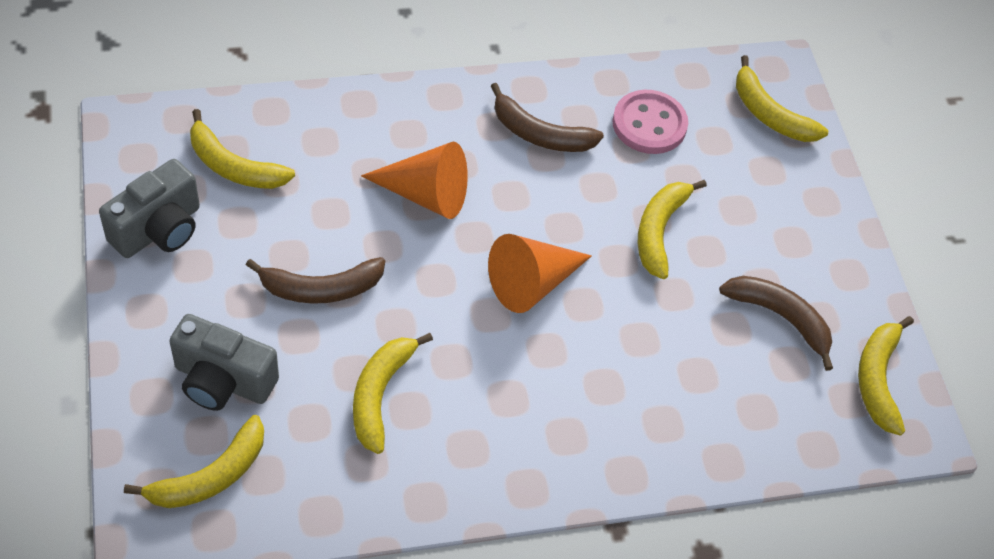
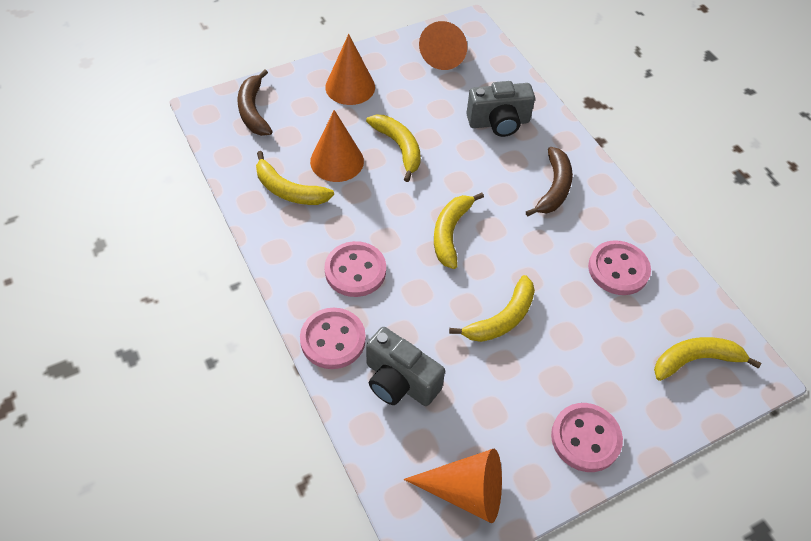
brown banana: [246,257,385,304] [491,83,604,152] [719,276,833,371] = 3 -> [237,69,273,136] [526,147,573,216] = 2
orange cone: [361,142,468,219] [488,234,592,313] = 2 -> [310,110,364,182] [325,34,375,105] [404,448,502,523] [419,21,467,70] = 4
pink button: [612,90,688,154] = 1 -> [300,308,366,369] [324,241,386,297] [551,403,623,472] [588,240,651,295] = 4
yellow banana: [124,415,264,508] [190,109,295,189] [353,333,433,454] [638,180,707,279] [736,55,828,142] [858,316,914,436] = 6 -> [256,151,334,205] [366,115,421,182] [434,193,484,269] [449,275,535,342] [654,337,762,381] = 5

